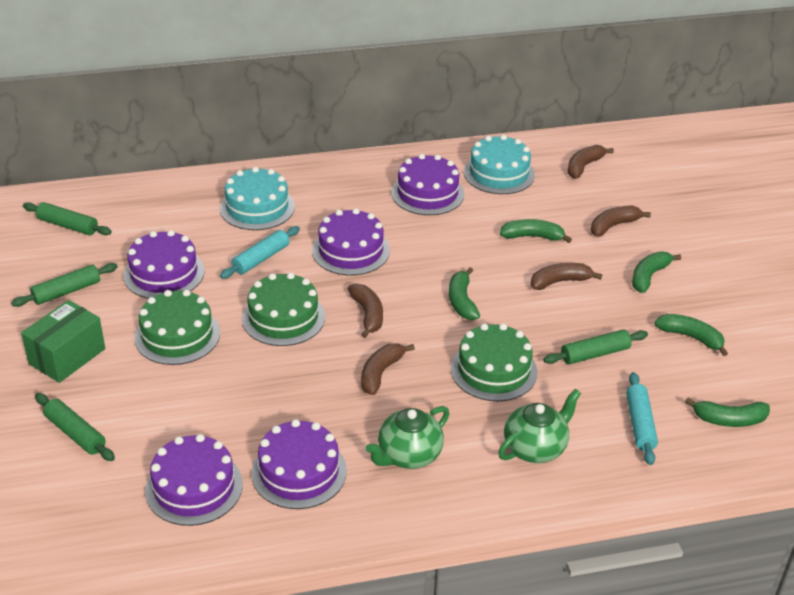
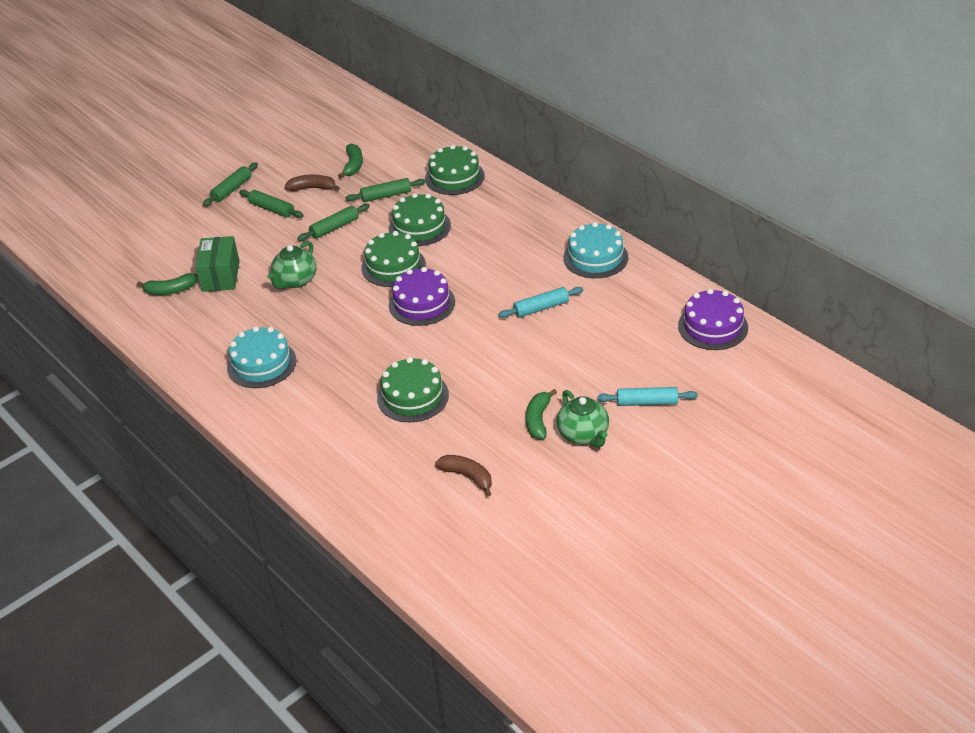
brown banana: [347,283,383,338] [361,343,415,395] [531,263,602,290] [567,145,614,179] [591,205,651,237] = 5 -> [285,174,340,191] [435,455,492,496] = 2
green banana: [449,267,480,320] [500,219,572,243] [632,251,681,293] [654,314,728,356] [685,398,770,427] = 5 -> [137,273,198,295] [338,143,363,178] [526,389,557,439] = 3
green cake: [134,290,220,365] [242,273,325,346] [451,323,537,401] = 3 -> [361,231,426,287] [377,357,449,422] [389,193,451,246] [425,145,485,195] = 4
purple cake: [124,230,205,299] [145,434,243,526] [251,419,347,509] [312,208,390,276] [391,154,464,215] = 5 -> [389,267,455,326] [678,289,748,350] = 2

